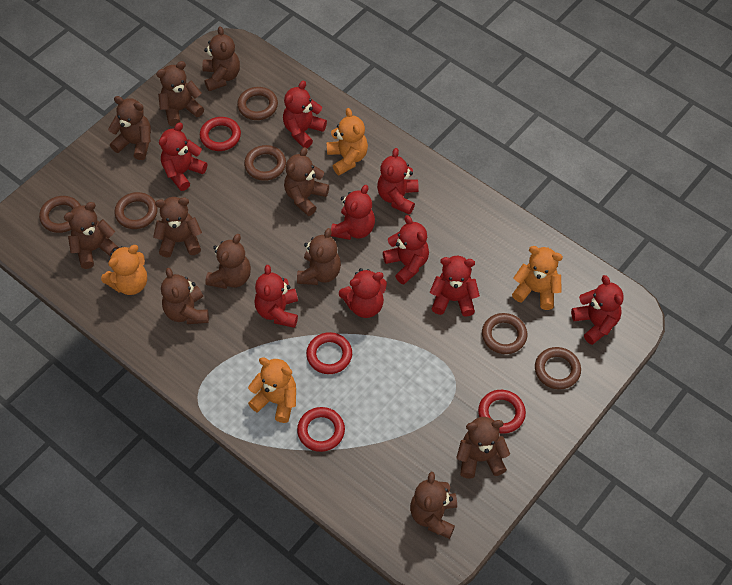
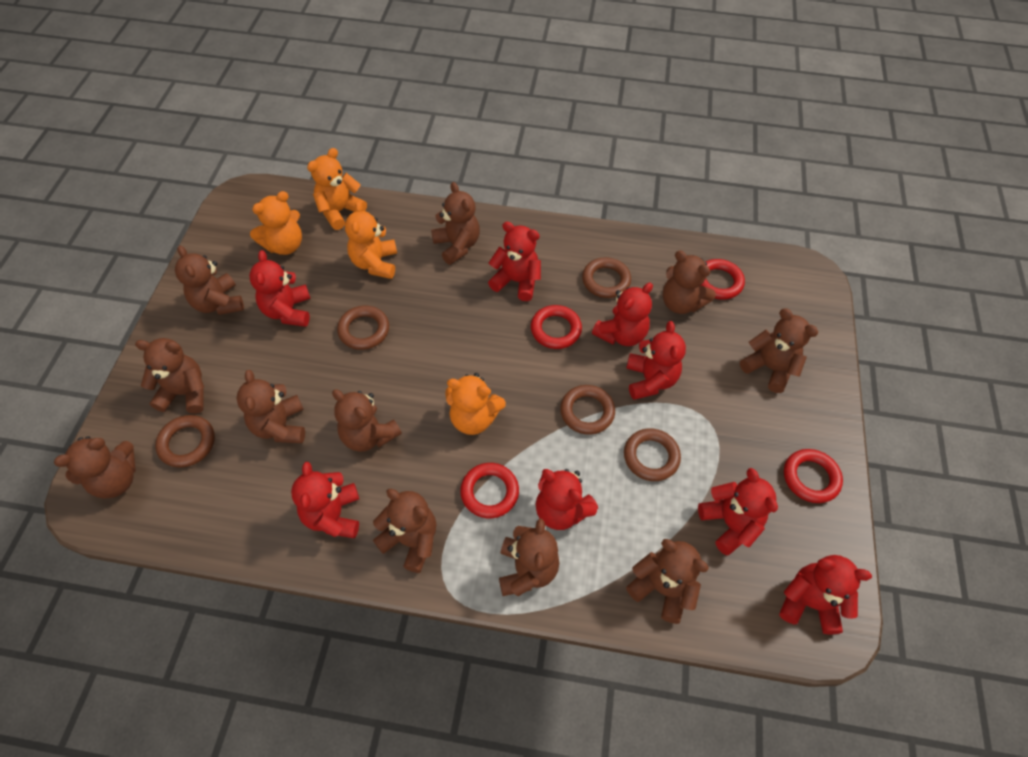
brown ring: [39,196,81,233] [114,192,158,229] [237,87,278,120] [244,145,286,181] [482,313,527,354] [535,347,581,389] = 6 -> [155,415,215,468] [337,306,389,350] [560,385,615,435] [582,257,631,298] [624,428,681,481] = 5
red teddy bear: [159,122,207,191] [255,265,298,328] [283,81,327,148] [331,185,375,240] [339,268,387,318] [377,148,418,215] [383,215,429,285] [430,256,480,317] [571,275,624,345] = 9 -> [249,250,311,327] [291,462,359,538] [488,222,541,301] [535,469,598,530] [592,283,653,346] [626,321,686,400] [698,468,778,555] [779,555,872,634] = 8

